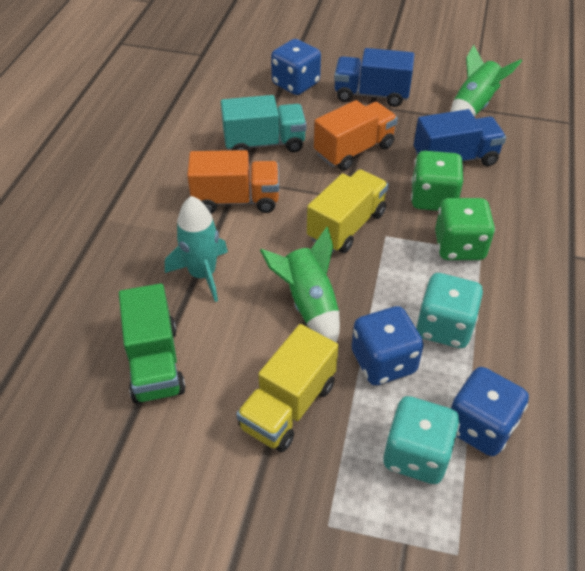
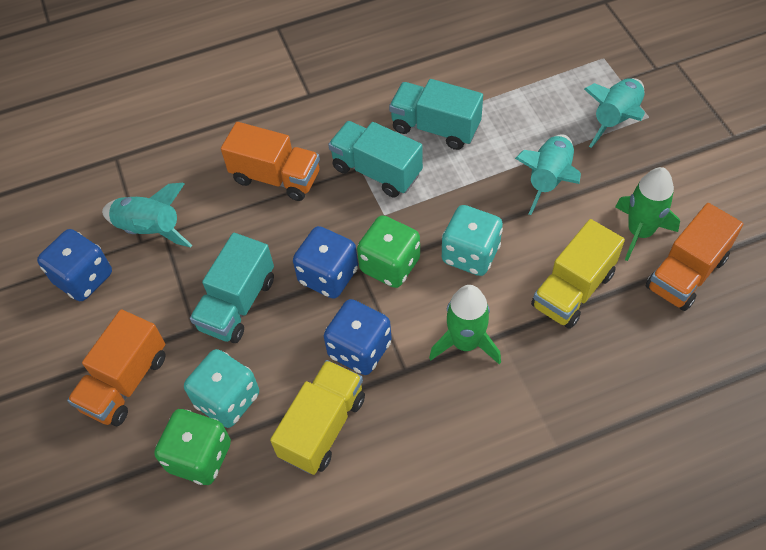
blue truck: [334,48,415,107] [414,109,506,166] = 2 -> none = 0
green truck: [119,283,186,403] = 1 -> none = 0
orange truck: [187,150,279,214] [314,100,398,171] = 2 -> [67,309,166,426] [221,122,320,201] [646,203,743,311] = 3
turquoise rocket: [165,196,228,302] = 1 -> [102,183,193,247] [515,134,581,215] [584,78,645,148] = 3
turquoise truck: [221,95,307,153] = 1 -> [190,233,274,343] [328,121,423,197] [389,79,483,150] = 3

